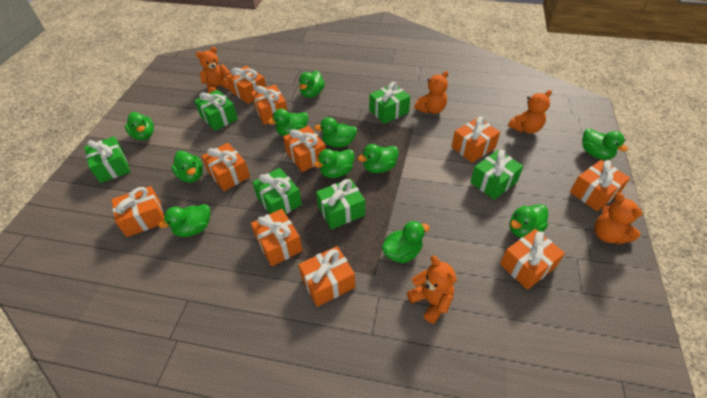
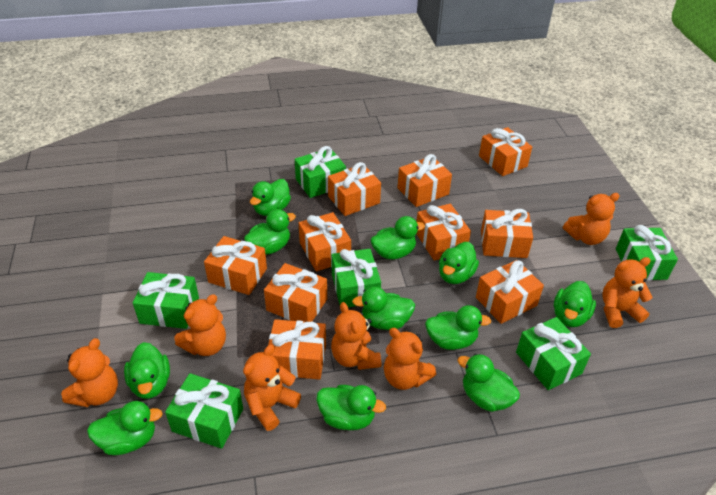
orange teddy bear: [196,47,230,94] [407,256,457,324] [414,71,448,114] [508,90,552,134] [594,193,643,244] = 5 -> [61,338,118,407] [175,294,226,356] [243,345,301,431] [331,302,381,370] [384,328,436,390] [563,193,620,245] [602,257,653,328] = 7

